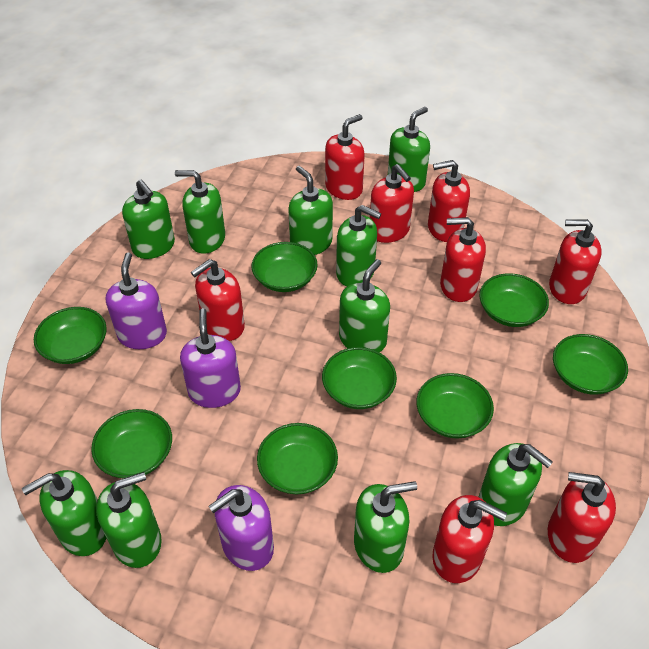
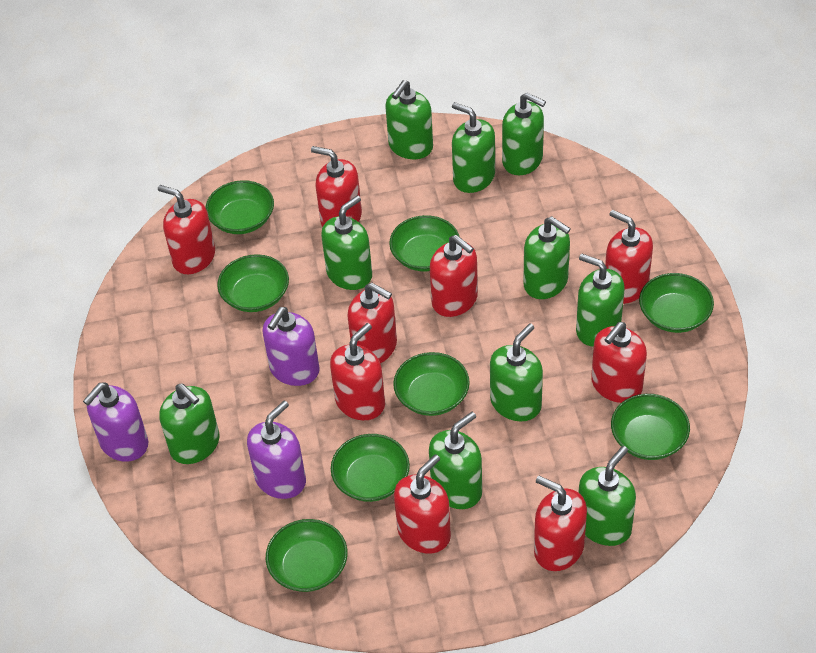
red soap dispenser: [191,259,245,341] [325,114,365,200] [370,164,414,243] [428,160,470,242] [432,495,507,583] [440,217,486,302] [548,472,616,563] [549,219,602,304] = 8 -> [158,185,215,274] [311,146,362,227] [330,323,385,420] [347,283,397,363] [394,454,451,554] [430,235,478,317] [534,476,587,571] [591,322,647,403] [605,210,653,304] = 9

